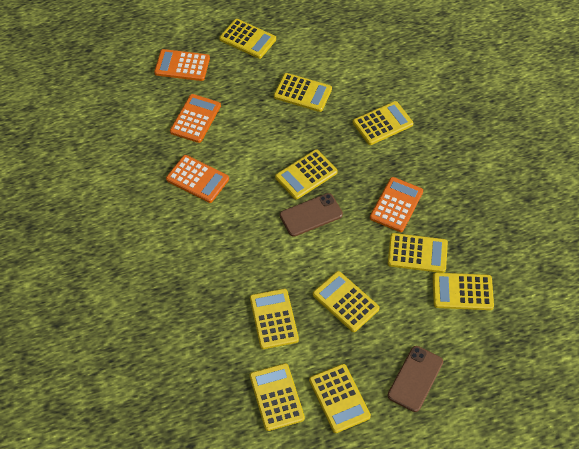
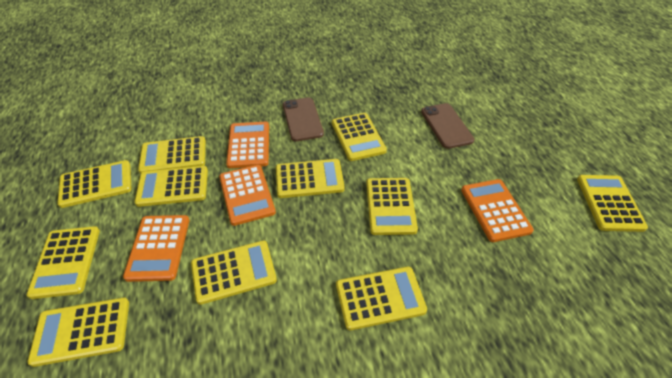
yellow calculator: [219,19,276,59] [250,289,299,349] [250,363,305,431] [274,73,332,112] [275,149,338,200] [309,364,371,433] [313,271,380,332] [353,101,413,145] [388,233,448,273] [433,273,494,310] = 10 -> [27,226,100,299] [28,298,129,367] [57,160,132,208] [134,166,208,207] [138,136,206,174] [191,241,277,305] [276,159,345,198] [332,113,387,161] [336,267,427,330] [366,178,418,235] [577,175,648,232] = 11

